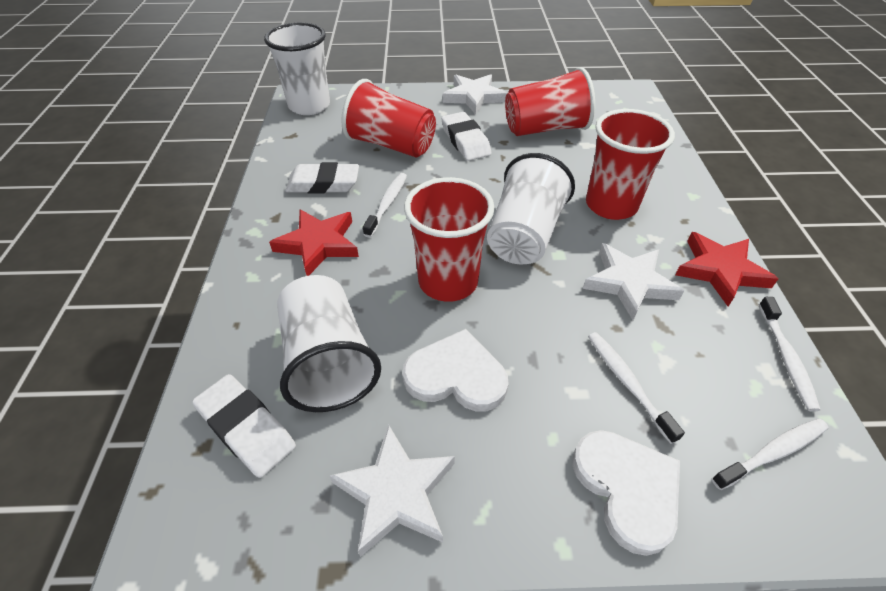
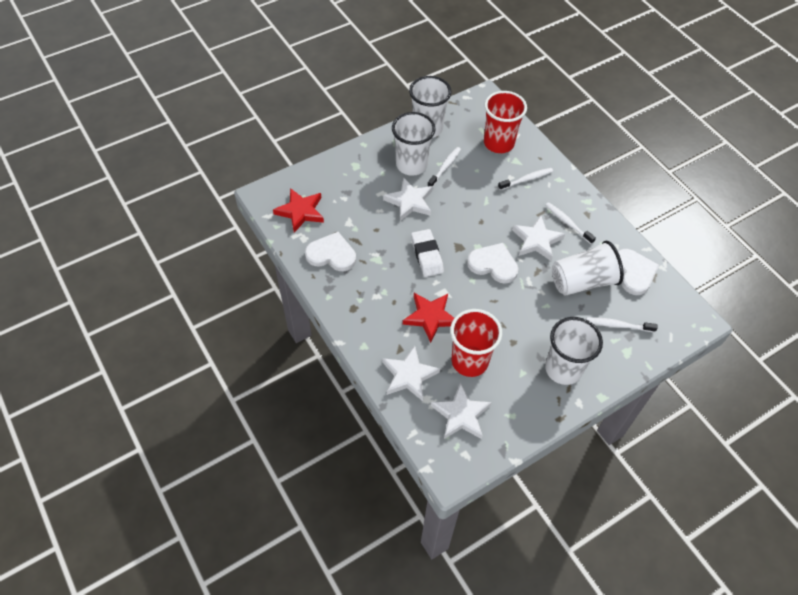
red cup: [341,79,436,158] [404,177,495,302] [505,67,595,136] [586,109,675,220] = 4 -> [450,309,502,377] [484,91,527,153] = 2
white cup: [264,23,330,115] [277,275,381,412] [487,153,575,265] = 3 -> [392,112,435,176] [409,76,451,138] [545,317,603,385] [552,241,624,296] = 4
white eraser: [192,374,296,478] [285,162,359,194] [441,112,491,161] = 3 -> [411,229,444,277] = 1
white heart: [403,329,509,412] [572,430,680,556] = 2 -> [305,232,356,271] [467,243,519,284] [618,249,659,295] = 3
white star: [330,424,455,557] [443,74,507,114] [583,243,684,320] = 3 -> [382,346,440,401] [383,177,433,221] [431,383,492,439] [512,215,565,261] = 4

